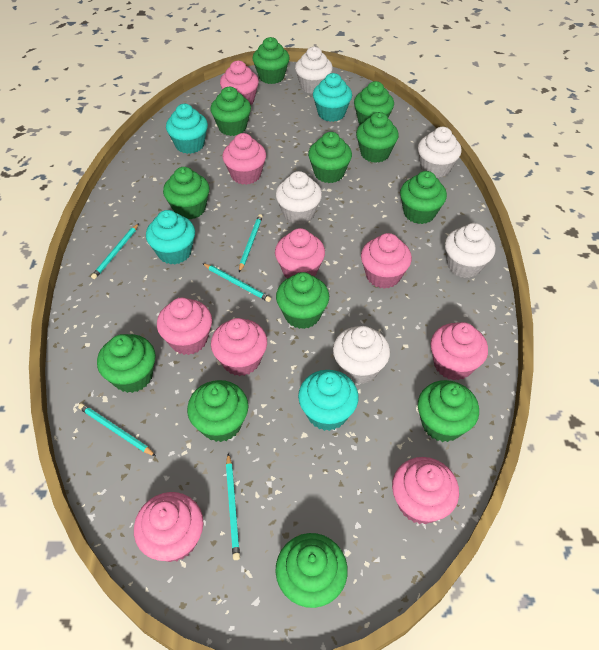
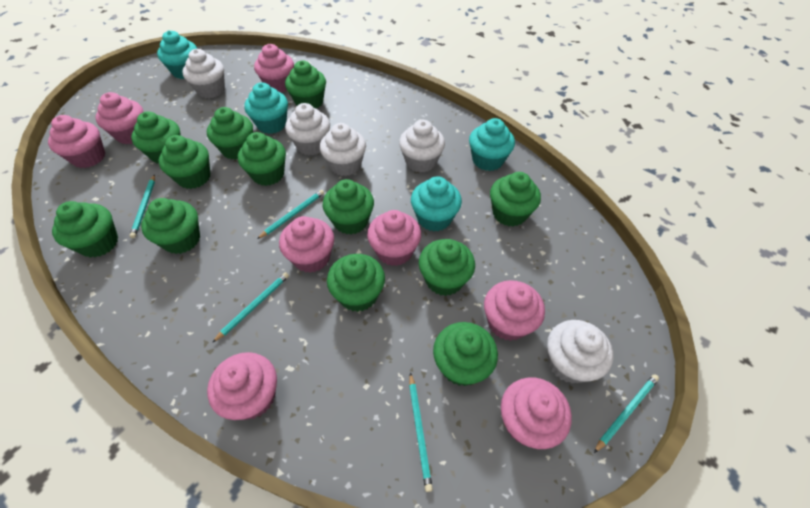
pink cupcake: [134,492,203,562] [157,297,212,355] [211,318,267,376] [220,61,259,105] [223,133,266,185] [275,228,325,279] [361,233,412,289] [392,457,459,524] [431,322,488,381] = 9 -> [48,115,105,168] [95,92,143,144] [207,352,277,420] [254,44,294,93] [279,216,334,273] [367,210,421,266] [484,280,545,341] [501,377,572,449] = 8

